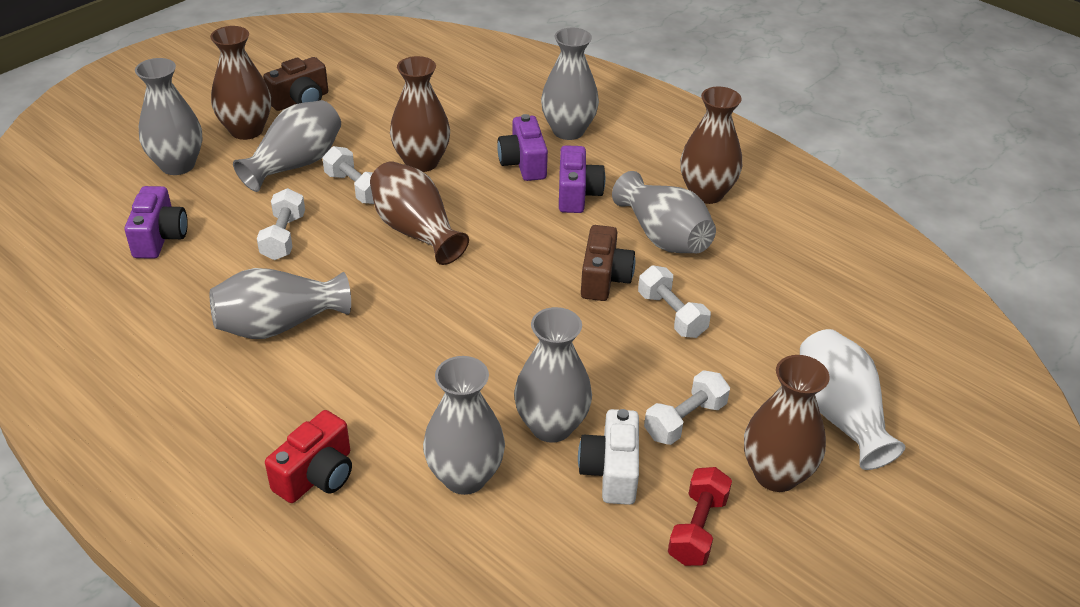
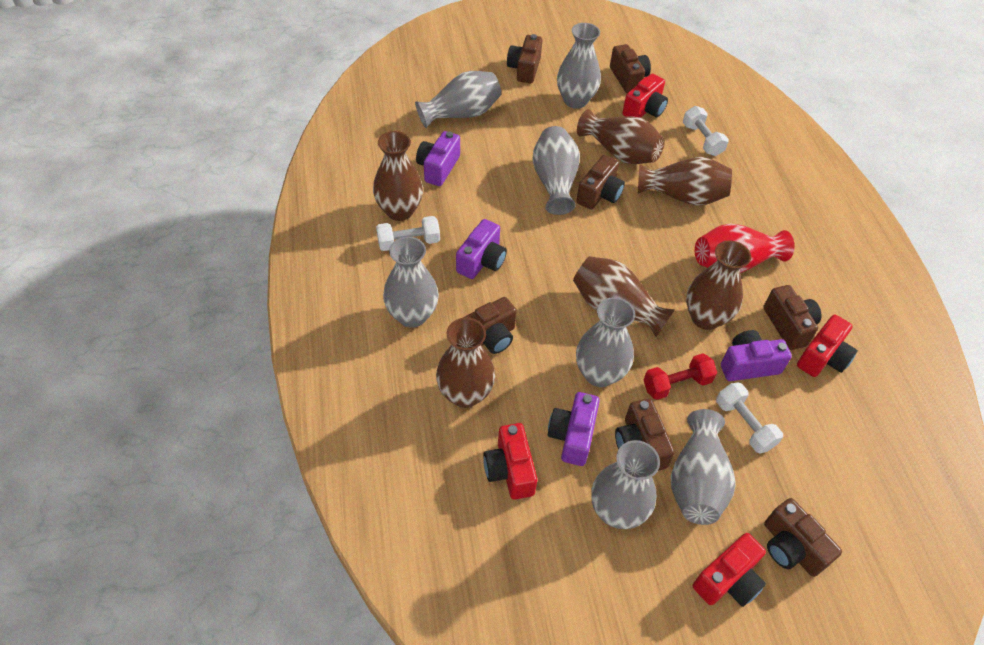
brown camera: [263,57,328,111] [581,225,635,301] = 2 -> [463,297,517,354] [507,34,543,83] [576,155,625,210] [610,44,651,93] [615,399,675,471] [763,285,822,350] [764,498,842,577] = 7
brown vase: [210,26,271,140] [370,161,469,265] [390,56,450,172] [680,87,742,204] [744,355,830,492] = 5 -> [373,131,423,221] [436,318,495,408] [573,256,675,337] [577,109,665,164] [638,157,732,206] [686,241,751,330] = 6
purple camera: [125,186,188,259] [497,114,548,181] [559,145,605,213] = 3 -> [416,131,460,186] [456,219,507,279] [548,392,600,466] [721,330,792,381] = 4
red camera: [265,410,352,503] = 1 -> [483,423,537,500] [622,74,668,118] [693,533,766,607] [797,315,858,377] = 4
red vase: none = 0 -> [695,223,795,273] = 1
white camera: [578,409,639,505] = 1 -> none = 0
white dumbbell: [257,188,305,260] [322,146,374,204] [638,266,711,338] [644,370,730,445] = 4 -> [376,216,440,251] [683,106,729,156] [716,383,783,454] = 3
white vase: [800,329,905,470] = 1 -> none = 0

